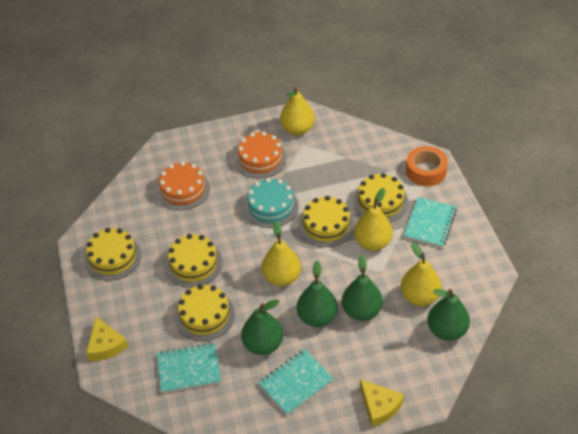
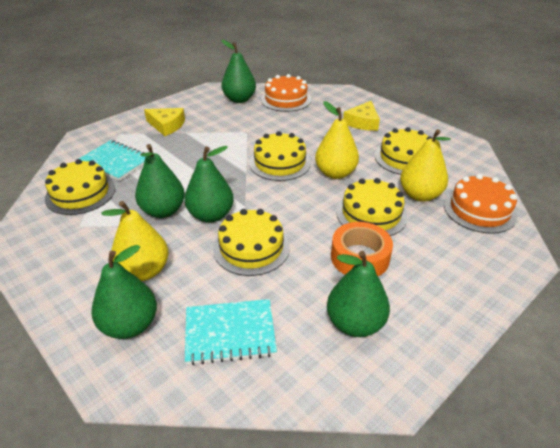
green pear: [241,299,283,355] [297,260,338,327] [342,254,383,321] [427,289,470,341] = 4 -> [91,245,157,339] [135,144,185,218] [184,146,234,223] [221,40,256,103] [327,251,390,337] = 5
turquoise cake: [243,178,299,228] = 1 -> none = 0
turquoise notebook: [157,343,221,393] [258,349,334,415] [403,197,457,248] = 3 -> [79,140,146,181] [185,299,277,365] = 2
yellow pear: [261,221,301,286] [280,87,315,135] [354,188,393,251] [401,242,442,306] = 4 -> [102,201,168,281] [315,101,359,179] [400,129,451,202] = 3

